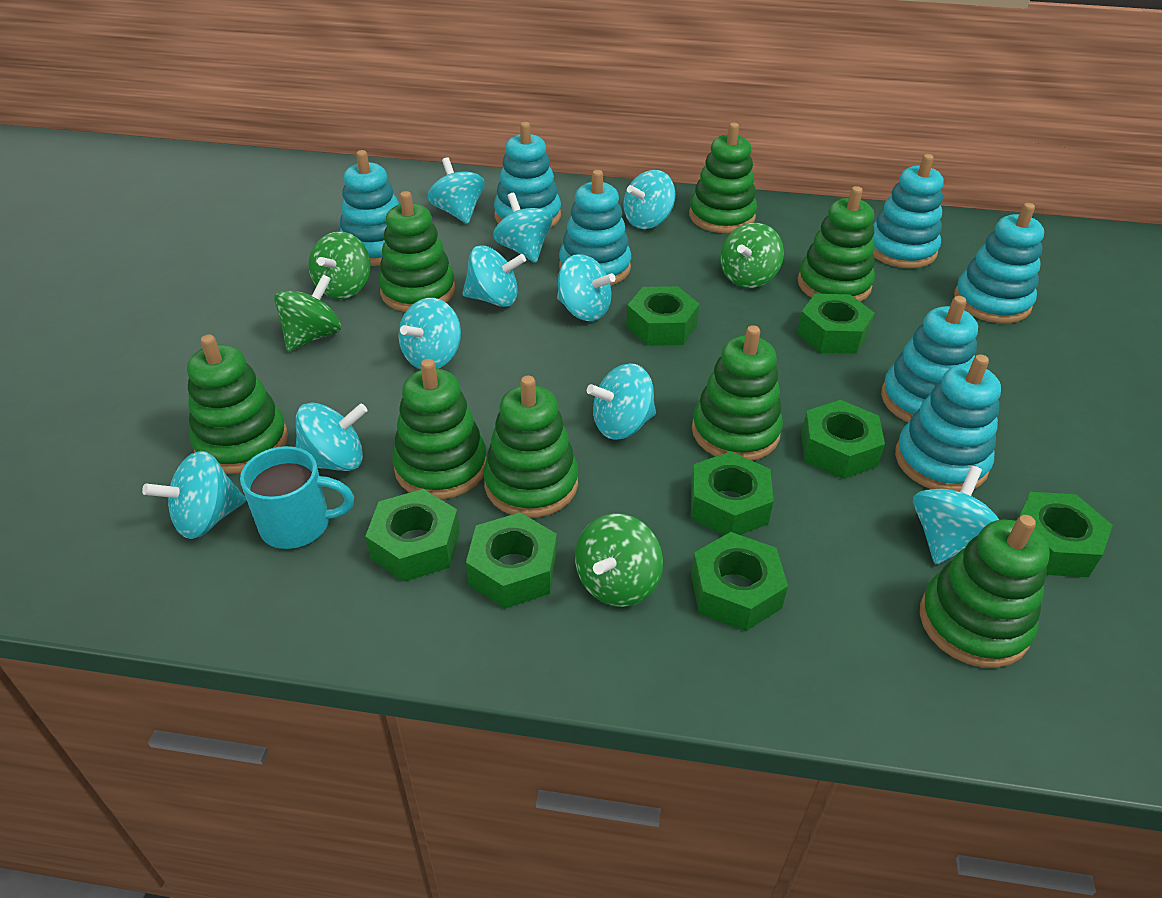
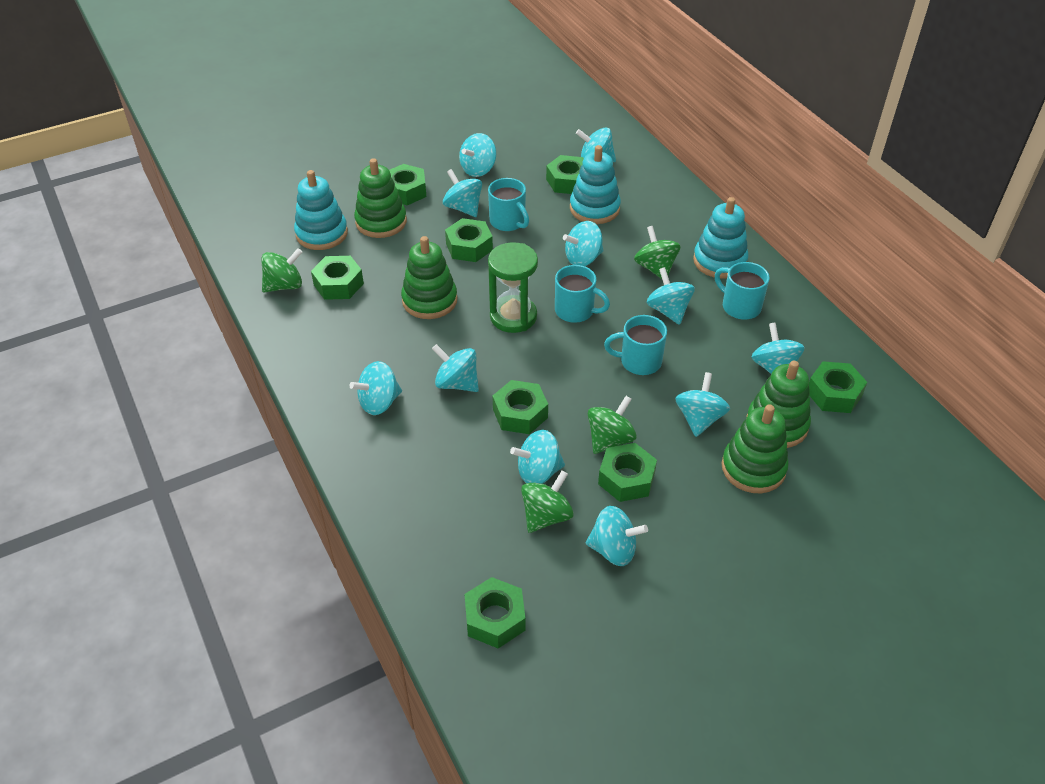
green hourglass: none = 0 -> [488,242,538,333] = 1
green stacking toy: [187,335,288,474] [378,191,455,312] [392,359,487,499] [483,376,579,518] [689,123,757,233] [692,325,783,461] [798,186,875,302] [920,515,1050,668] = 8 -> [354,158,407,238] [401,236,457,319] [722,404,789,493] [746,361,811,448] = 4
turquoise mug: [240,446,354,549] = 1 -> [488,178,529,231] [555,265,610,323] [604,315,667,375] [715,262,770,320] = 4
turquoise spinning top: [142,451,246,539] [296,402,368,471] [399,298,461,369] [428,157,484,224] [462,245,526,307] [493,193,552,263] [557,254,616,321] [587,363,656,440] [623,170,675,229] [913,466,999,564] = 10 -> [350,361,402,415] [432,344,479,392] [443,169,482,217] [459,133,496,177] [510,430,565,484] [563,221,603,266] [576,128,616,162] [586,506,648,566] [647,267,695,325] [675,372,730,437] [751,323,805,374] = 11
turquoise stacking toy: [340,150,399,266] [494,122,561,228] [559,170,631,286] [873,154,944,268] [881,296,978,423] [895,354,1001,492] [954,203,1044,323] = 7 -> [294,170,348,250] [570,145,621,224] [693,197,748,279] = 3

